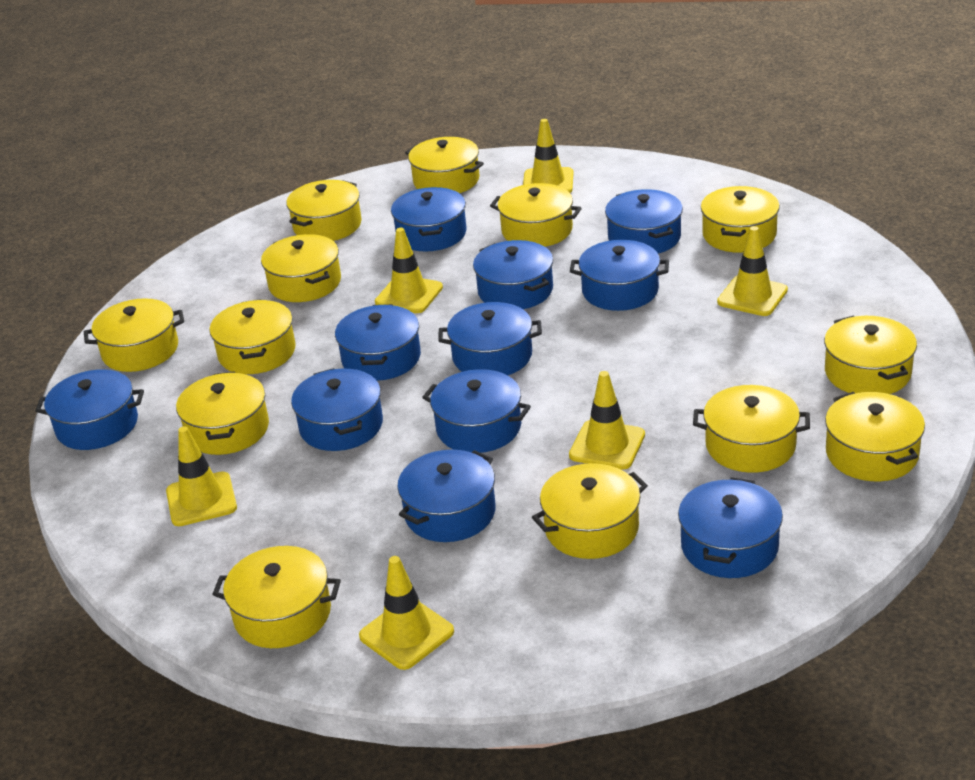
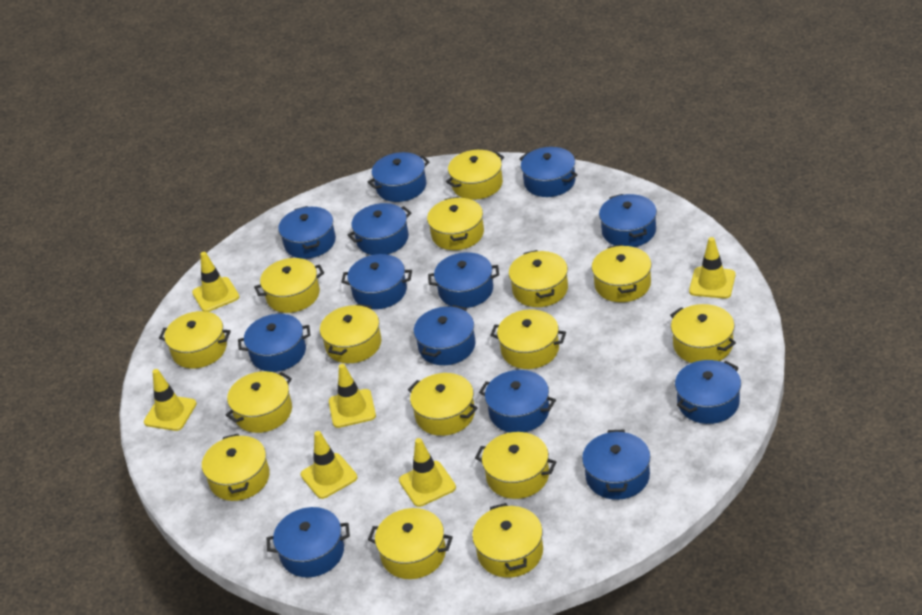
blue pot: [35,369,144,450] [291,368,383,451] [335,304,421,381] [391,187,466,252] [397,450,496,542] [422,369,531,453] [438,302,542,375] [473,240,553,309] [570,240,669,311] [605,189,683,254] [678,477,783,578] = 11 -> [238,314,311,372] [267,507,350,577] [278,206,336,259] [341,254,412,309] [348,203,411,255] [368,152,430,202] [414,305,475,365] [428,252,499,308] [479,370,556,432] [519,147,578,197] [582,430,651,500] [599,194,657,247] [675,360,741,424] = 13
yellow pot: [84,298,184,372] [176,371,269,455] [209,299,296,374] [212,546,341,648] [261,234,341,302] [286,180,362,241] [405,137,484,193] [490,183,582,247] [532,463,648,559] [693,385,810,473] [701,186,780,253] [824,316,917,394] [825,392,925,481] = 13 -> [159,311,231,369] [202,434,270,501] [226,371,292,433] [254,258,324,313] [320,304,381,363] [368,508,453,579] [408,373,478,436] [427,197,484,250] [446,150,504,200] [472,503,543,578] [475,432,556,499] [490,309,566,369] [509,250,568,307] [592,245,652,302] [670,304,736,363] = 15

